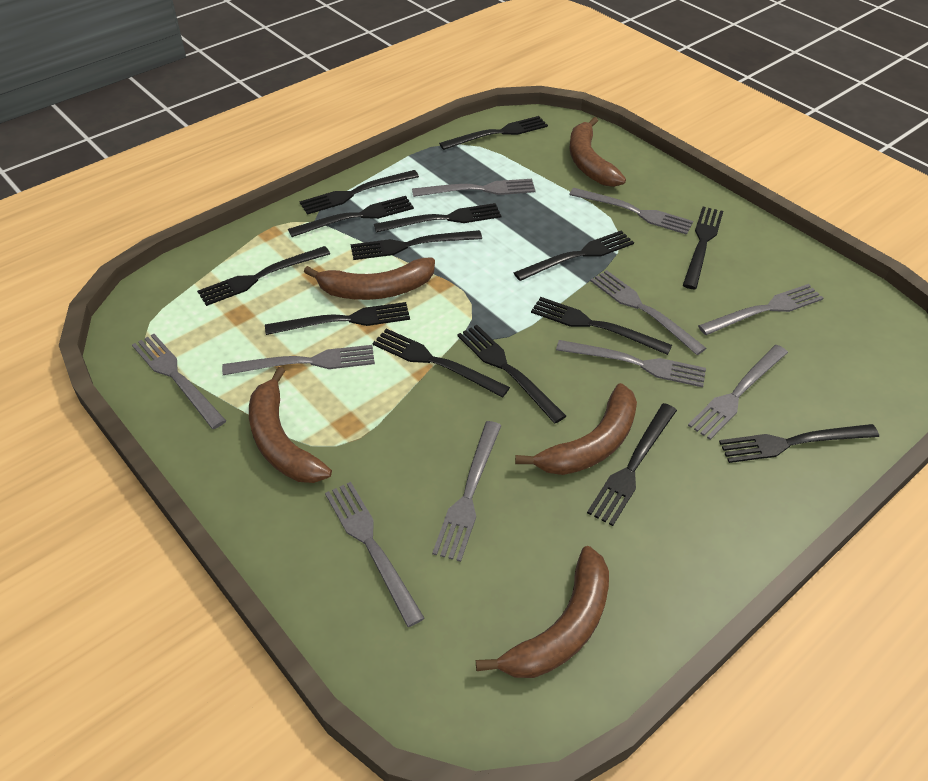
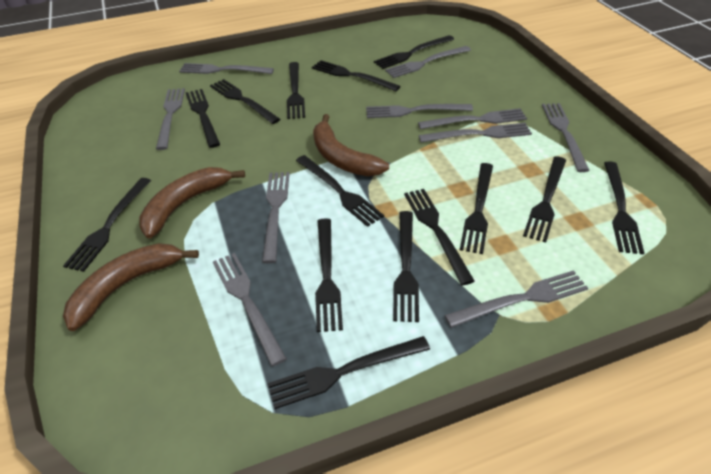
brown banana: [249,367,332,483] [304,257,435,300] [476,546,609,678] [515,383,637,475] [569,117,626,187] = 5 -> [63,243,199,331] [139,167,245,239] [313,114,389,176] = 3

